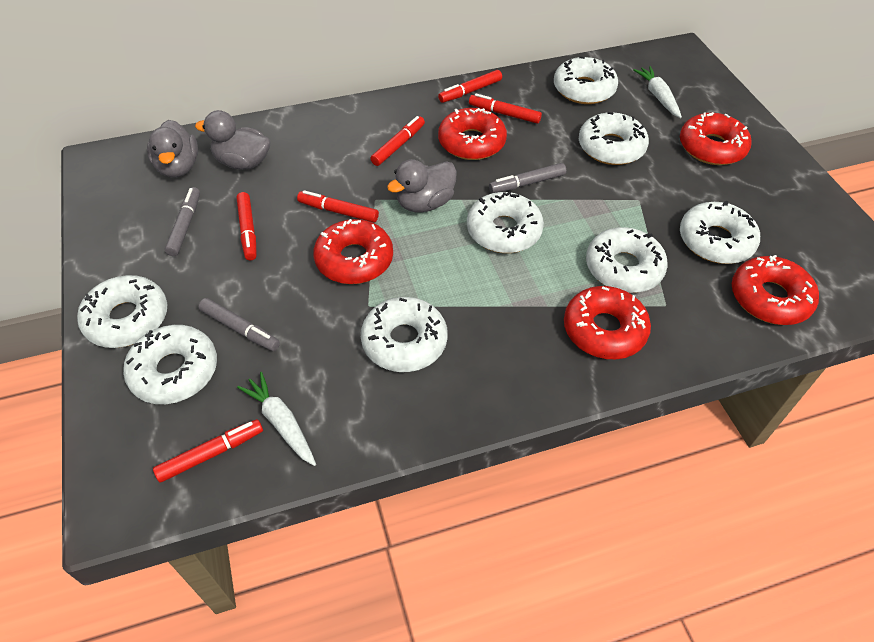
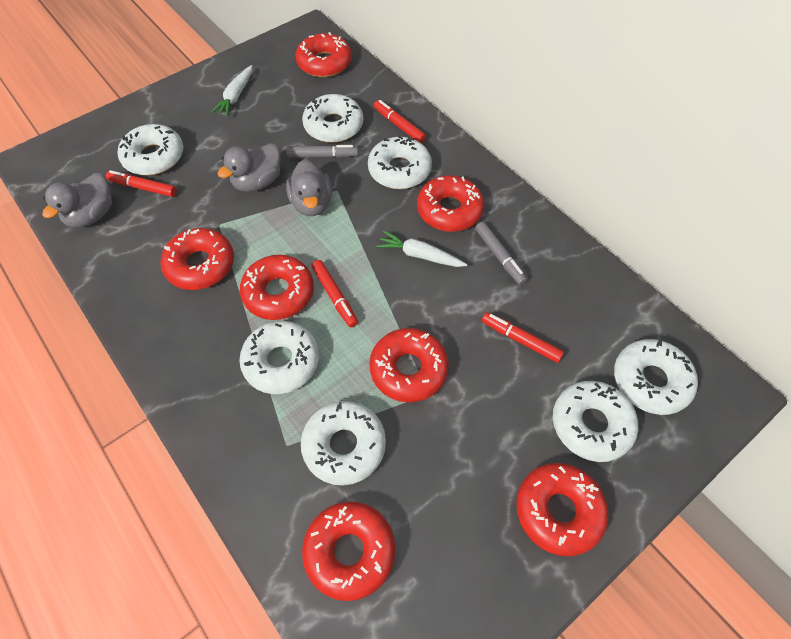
grey marker: [165,187,200,256] [198,298,280,351] [489,163,566,193] = 3 -> [286,145,358,158] [475,222,527,285] = 2
red donut: [313,219,393,284] [438,108,507,160] [564,286,651,359] [680,112,752,165] [732,255,819,325] = 5 -> [161,228,234,290] [240,255,314,320] [295,32,352,77] [302,501,395,601] [369,328,449,402] [417,175,484,232] [516,463,608,556] = 7
red marker: [153,419,263,483] [236,192,257,260] [297,190,379,223] [371,116,425,166] [438,70,502,103] [469,94,542,123] = 6 -> [106,170,177,197] [311,260,358,327] [374,100,426,143] [482,312,564,363] = 4
white donut: [77,275,167,348] [123,325,217,404] [361,297,448,372] [467,191,544,253] [554,56,618,104] [579,112,649,165] [586,227,668,293] [680,201,760,264] = 8 -> [118,124,183,176] [239,321,319,394] [301,401,386,485] [302,94,363,143] [368,135,432,189] [553,381,638,462] [614,339,698,415] = 7

